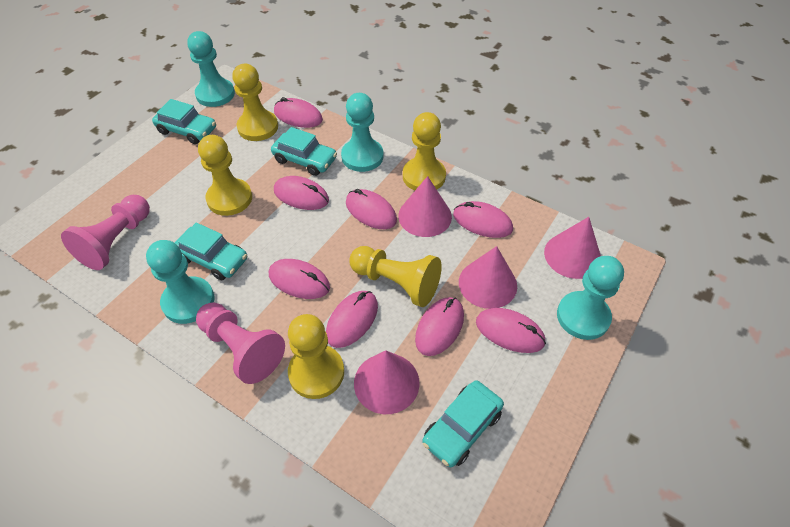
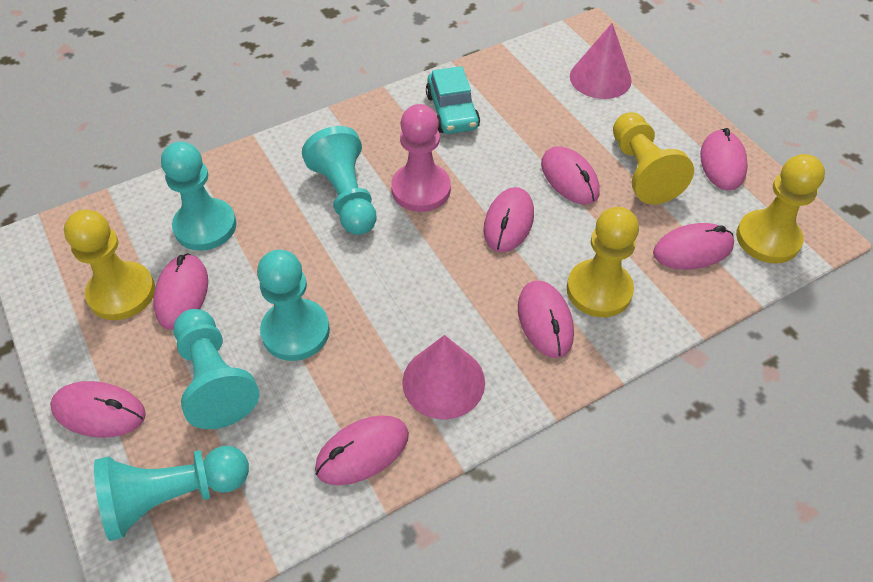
pink cone: [354,350,420,414] [398,176,452,237] [459,246,517,309] [544,217,601,279] = 4 -> [402,335,485,419] [570,23,632,99] = 2
pink pawn: [61,195,150,270] [196,302,285,384] = 2 -> [391,104,451,212] = 1
turquoise car: [152,99,216,144] [175,223,247,280] [271,127,337,176] [422,380,504,467] = 4 -> [426,66,480,134] = 1
turquoise pawn: [146,240,215,324] [187,31,235,107] [341,93,383,172] [557,256,624,340] = 4 -> [94,446,249,541] [161,142,237,251] [174,309,259,429] [257,250,330,361] [302,126,377,235] = 5
yellow pawn: [198,135,252,216] [232,64,278,141] [288,314,344,399] [350,246,442,307] [403,112,446,190] = 5 -> [64,210,155,320] [567,207,639,317] [613,112,694,204] [736,154,825,263] = 4

